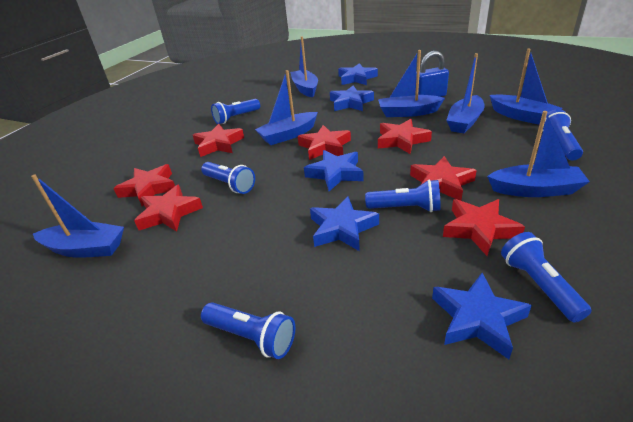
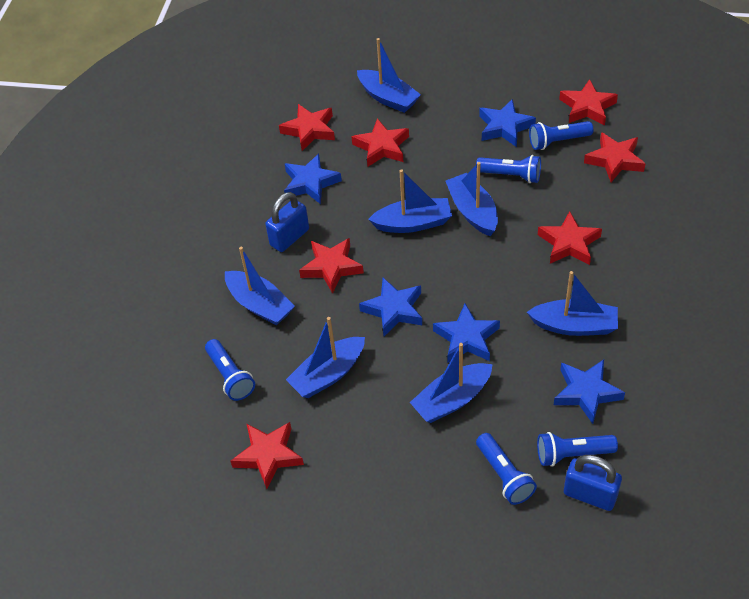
blue flashlight: [201,162,255,194] [201,302,295,359] [211,99,260,124] [365,179,441,212] [501,232,592,323] [543,109,583,161] = 6 -> [205,339,255,401] [476,155,541,183] [476,433,537,505] [529,121,593,150] [537,432,618,467] = 5
blue padlock: [415,51,449,97] = 1 -> [265,192,309,252] [564,455,622,511] = 2

